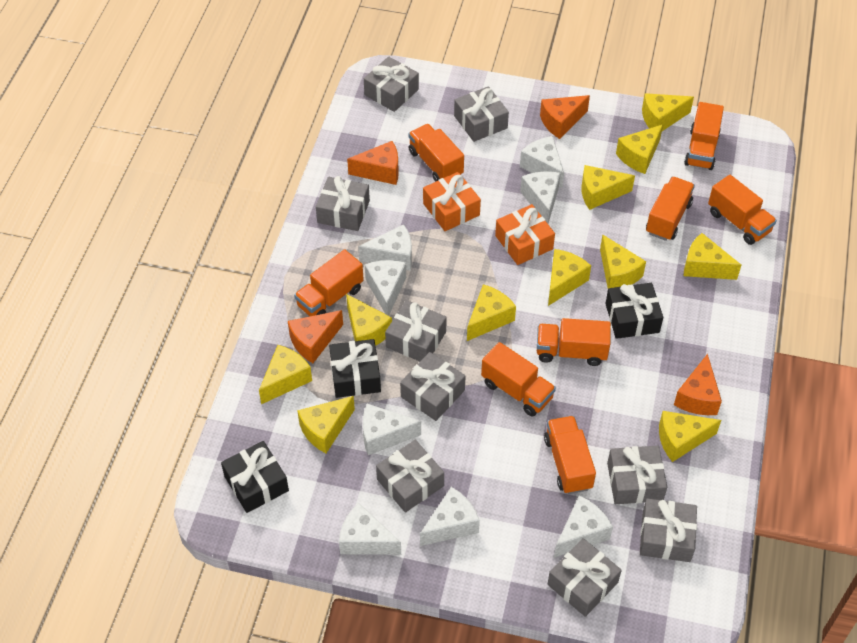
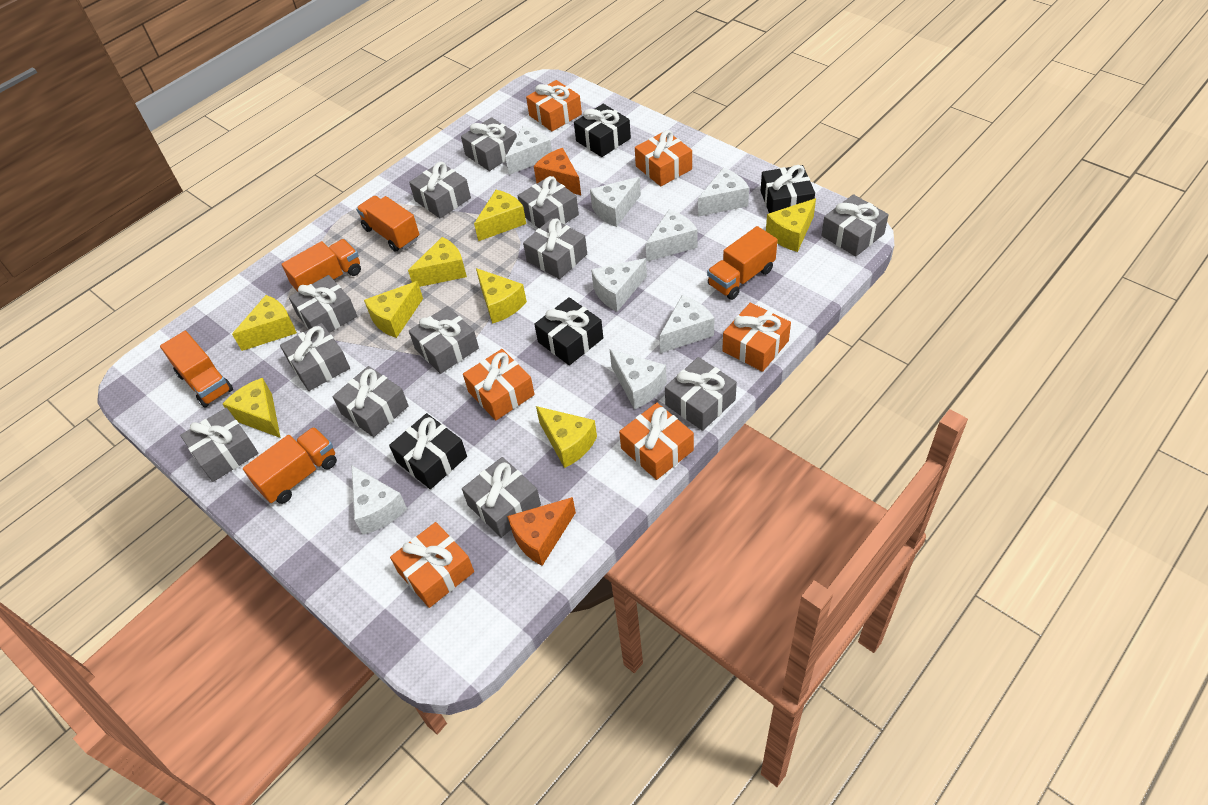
black gift: [221,441,289,513] [329,339,381,398] [605,283,663,339] = 3 -> [389,413,467,489] [534,297,603,365] [574,104,631,157] [761,165,815,213] = 4
grey gift: [316,176,370,231] [364,56,419,112] [376,440,444,513] [385,300,447,361] [400,352,466,421] [454,86,509,142] [547,538,622,617] [607,446,667,504] [640,498,697,562] = 9 -> [180,408,258,482] [280,323,350,391] [289,275,357,333] [333,366,409,437] [409,162,471,219] [409,306,479,374] [461,117,517,171] [462,457,541,538] [518,176,579,228] [523,218,587,279] [665,357,737,431] [822,194,889,257] = 12
orange cheese: [288,310,343,363] [347,141,399,185] [540,95,590,139] [674,354,722,415] = 4 -> [507,497,576,566] [534,148,581,195] = 2
orange gift: [423,172,481,231] [495,204,555,265] = 2 -> [390,522,474,608] [463,349,535,420] [526,80,582,131] [619,403,694,480] [635,130,692,186] [722,303,791,372] = 6
orange truck: [294,249,364,316] [408,124,464,182] [481,342,556,417] [537,318,611,366] [544,416,596,494] [646,177,695,241] [684,102,724,170] [708,175,777,245] = 8 -> [160,331,233,408] [243,427,337,504] [282,239,361,292] [356,196,419,252] [707,226,778,300] = 5
yellow cheese: [259,345,312,404] [297,396,355,453] [346,294,392,346] [467,284,516,341] [548,249,591,306] [581,165,635,210] [600,234,646,288] [616,124,663,174] [642,93,694,131] [659,411,721,462] [684,233,741,280] = 11 -> [223,378,281,438] [232,295,297,351] [364,281,423,338] [408,237,467,287] [474,190,526,241] [476,268,527,324] [536,406,597,468] [766,198,816,252] = 8

